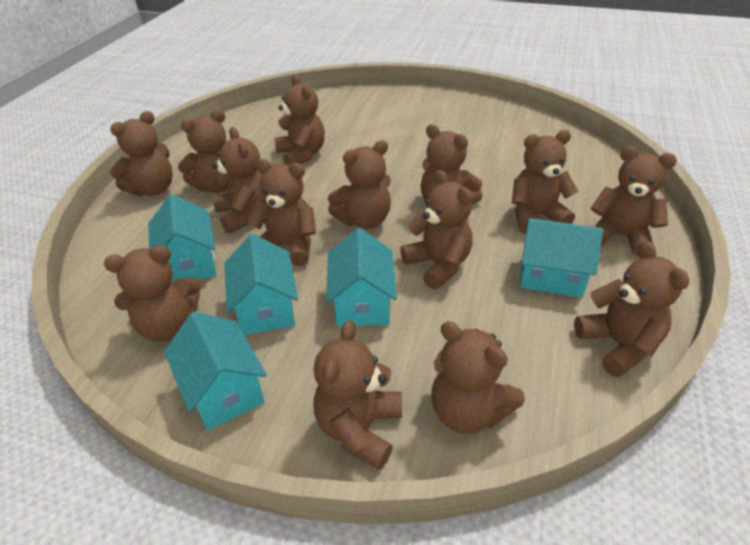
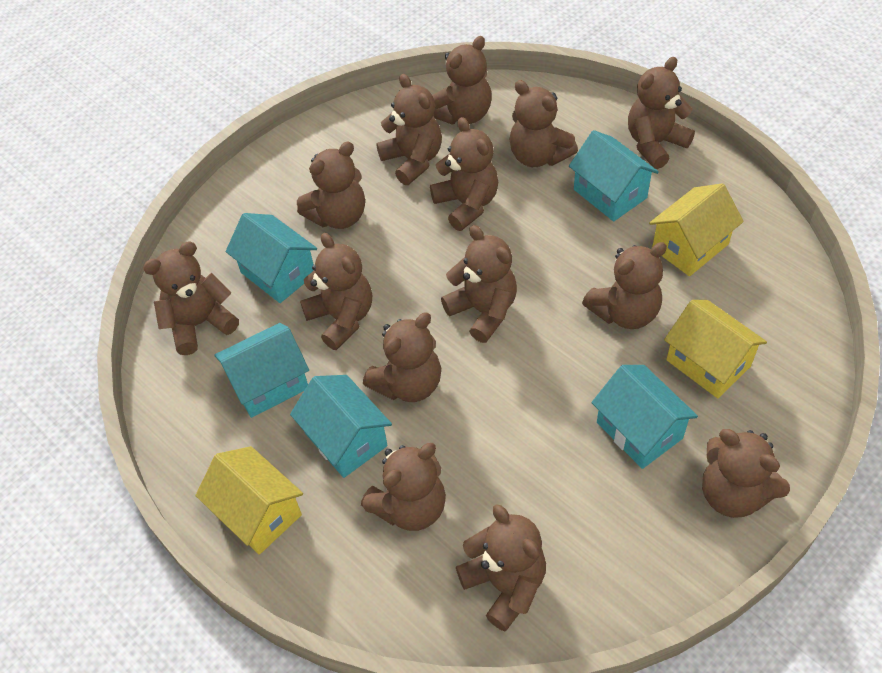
yellow house: none = 0 -> [195,446,303,555] [649,183,744,276] [664,300,767,398] = 3

